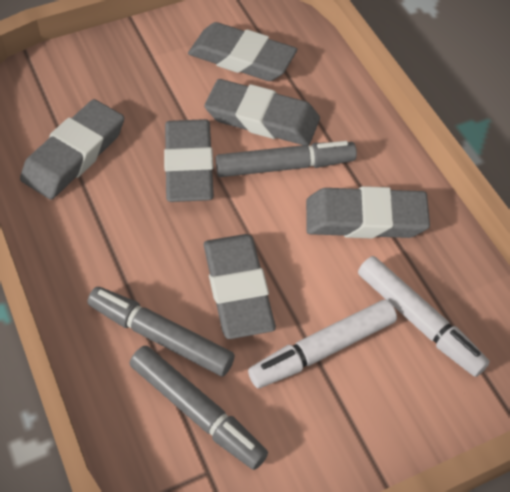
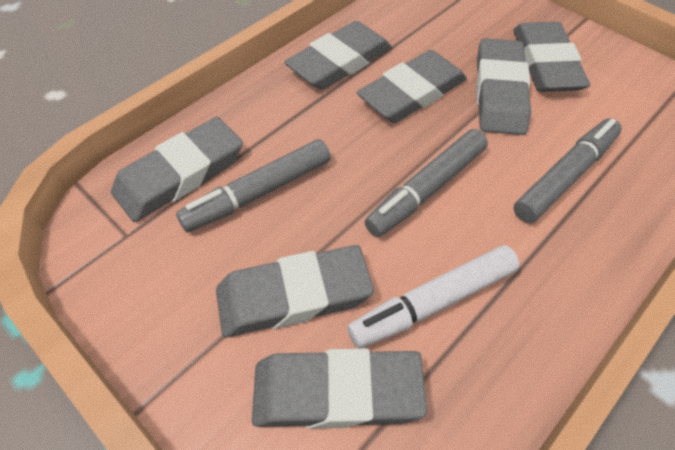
grey eraser: [20,99,124,200] [164,119,214,202] [188,22,297,81] [204,79,320,146] [204,234,276,339] [306,186,430,239] = 6 -> [111,117,243,222] [216,245,374,337] [252,348,427,429] [284,21,392,90] [357,50,467,123] [476,38,531,135] [513,22,590,92] = 7
white marker: [248,300,397,388] [358,256,490,377] = 2 -> [347,245,519,349] = 1

